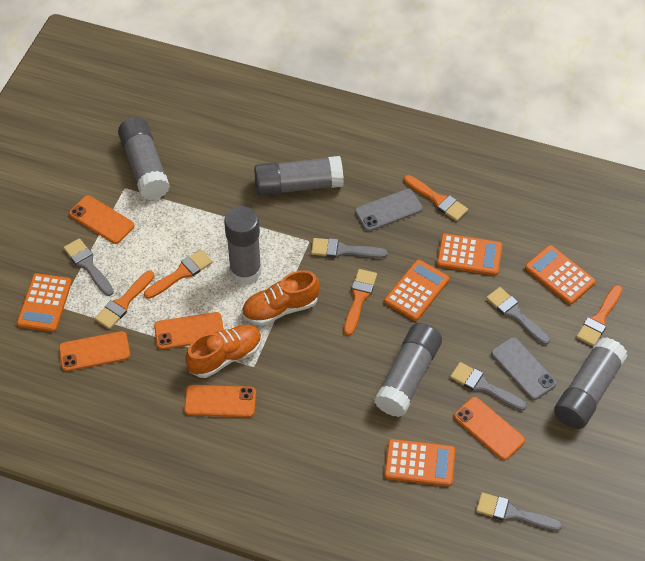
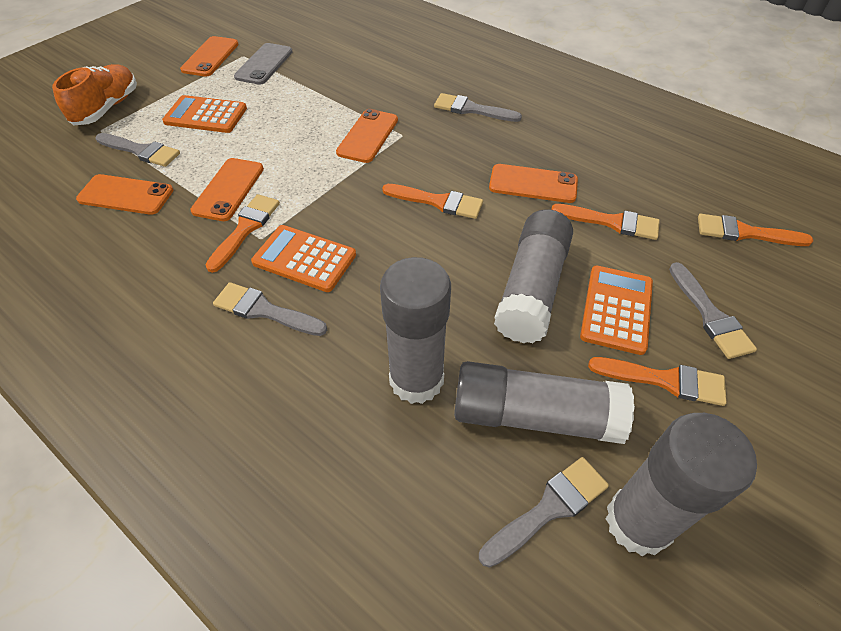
grey glue stick: [118,117,170,200] [224,206,262,285] [254,156,344,196] [374,323,442,417] [554,337,628,429] = 5 -> [380,257,451,404] [454,361,635,444] [494,209,573,343] [606,413,757,556] = 4
grey phone: [355,189,423,231] [491,337,557,400] = 2 -> [234,43,292,85] = 1
orange calculator: [17,273,72,332] [384,259,449,321] [384,439,455,486] [437,233,502,276] [525,245,596,305] = 5 -> [162,95,247,133] [251,225,356,292] [580,265,653,355] = 3
orange shoe: [185,325,262,378] [242,270,320,326] = 2 -> [52,64,137,125] = 1

